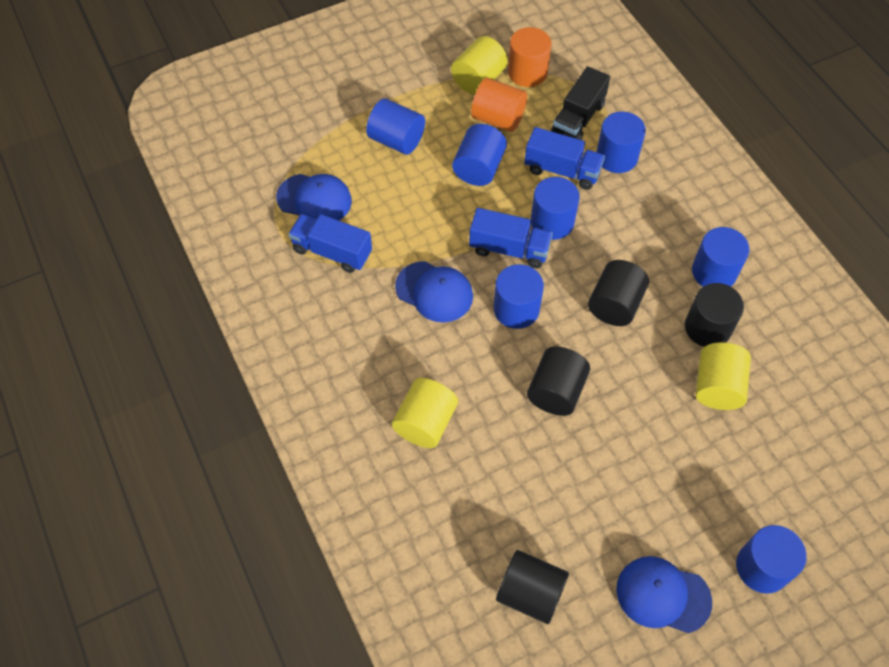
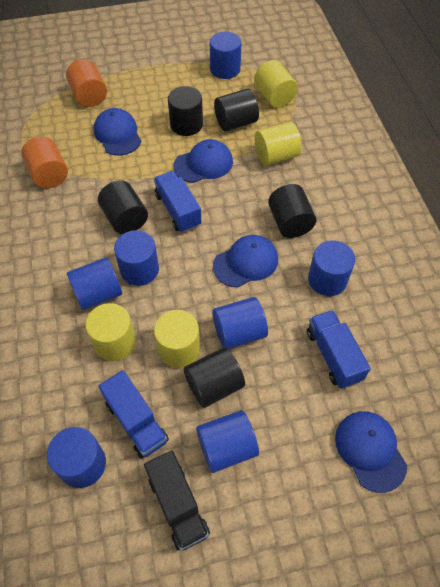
black cylinder: [496,550,569,624] [527,347,590,416] [588,260,649,326] [685,283,744,347] = 4 -> [98,180,148,234] [168,86,203,136] [184,347,245,408] [214,89,259,132] [268,184,316,238] = 5
blue cap: [276,174,352,220] [395,261,473,323] [616,556,712,633] = 3 -> [94,108,141,155] [173,139,233,183] [213,235,278,288] [335,411,407,493] = 4
yellow cylinder: [392,378,458,448] [451,36,508,95] [696,342,751,410] = 3 -> [86,303,136,361] [154,310,200,368] [254,60,298,108] [255,122,302,166] = 4

